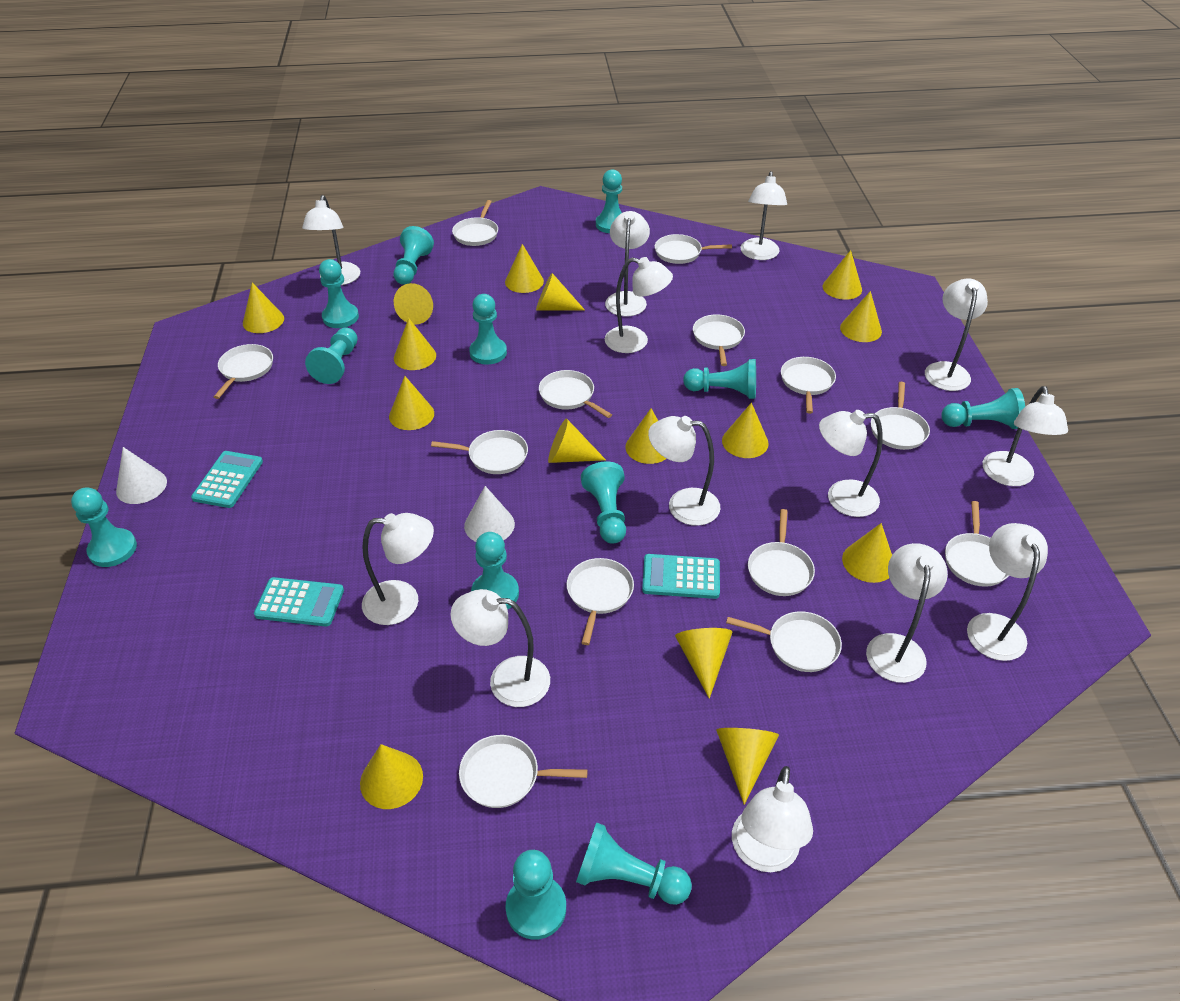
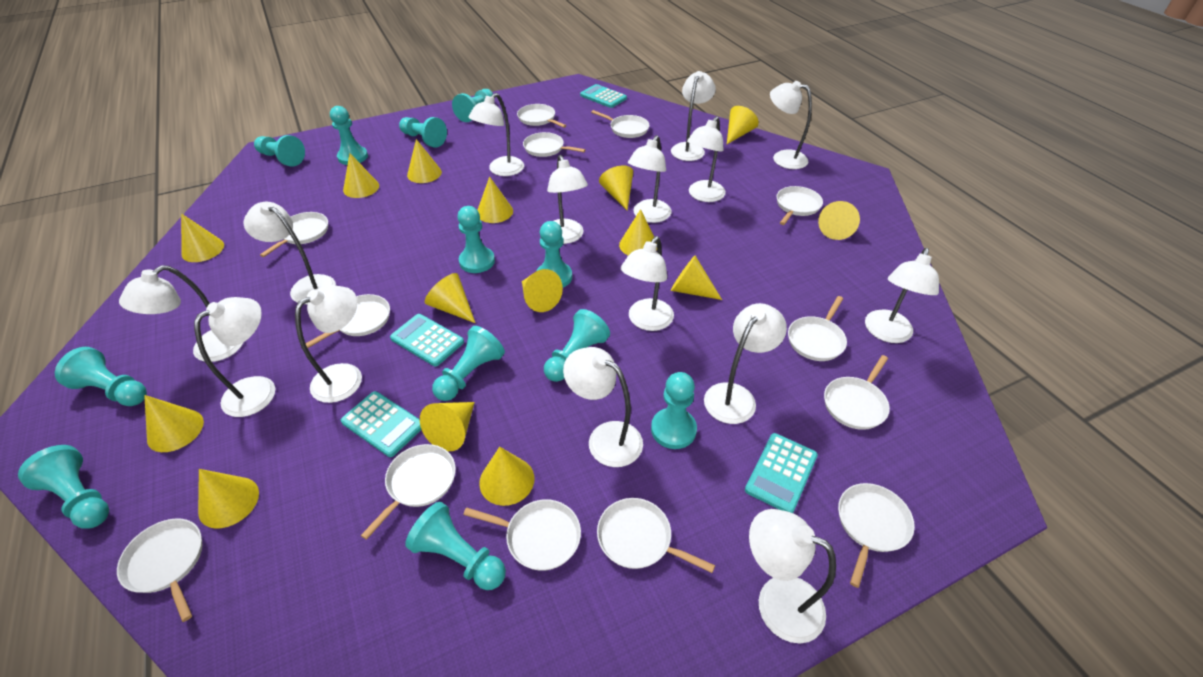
turquoise calculator: [191,451,263,508] [254,577,344,627] [642,554,720,599] = 3 -> [341,391,422,457] [390,314,464,366] [580,84,627,108] [745,433,818,513] = 4
white cone: [116,447,167,504] [464,486,515,542] = 2 -> none = 0
white lamp: [302,195,360,285] [362,513,434,625] [450,589,550,707] [605,211,650,316] [605,257,673,353] [648,416,720,526] [732,766,813,872] [740,171,787,260] [819,410,883,517] [866,543,948,683] [925,279,988,391] [967,523,1048,661] [983,386,1068,486] = 13 -> [119,265,244,362] [194,297,275,417] [244,202,336,304] [295,285,362,403] [469,93,524,176] [547,155,588,244] [563,347,643,467] [621,236,674,331] [628,135,671,223] [671,71,716,161] [687,116,726,202] [704,303,787,424] [749,509,836,643] [770,81,812,169] [865,248,939,343] = 15

